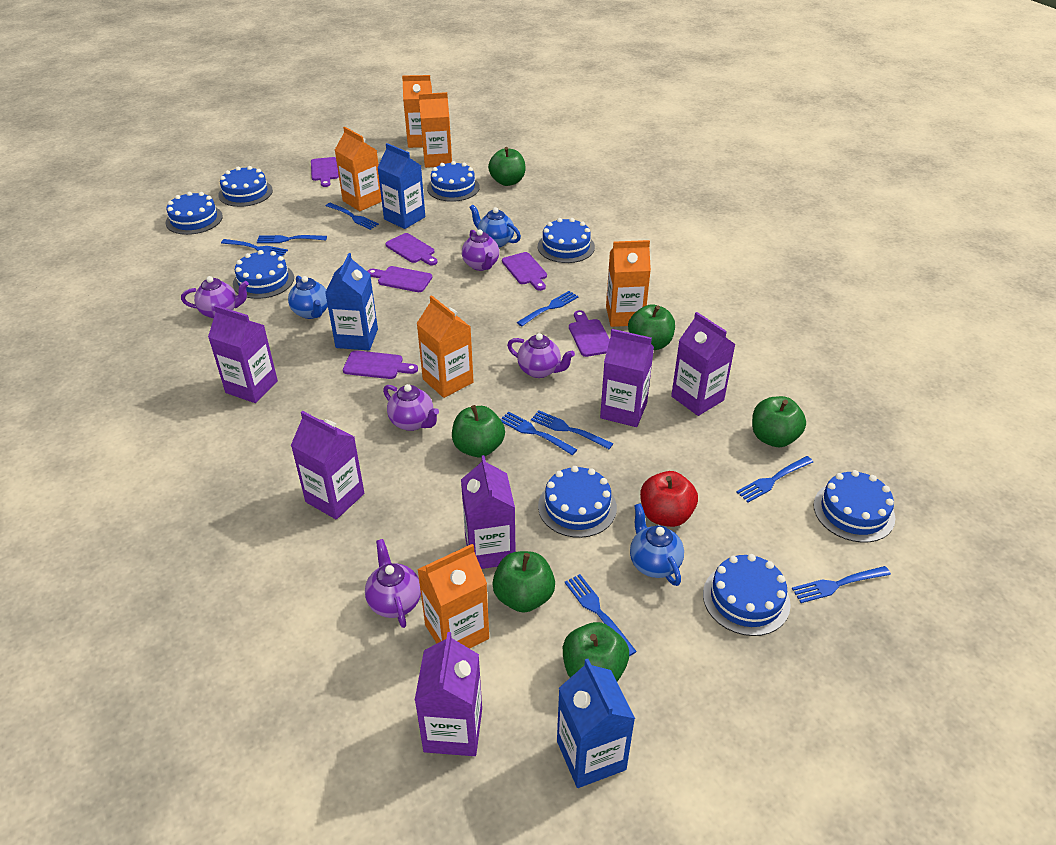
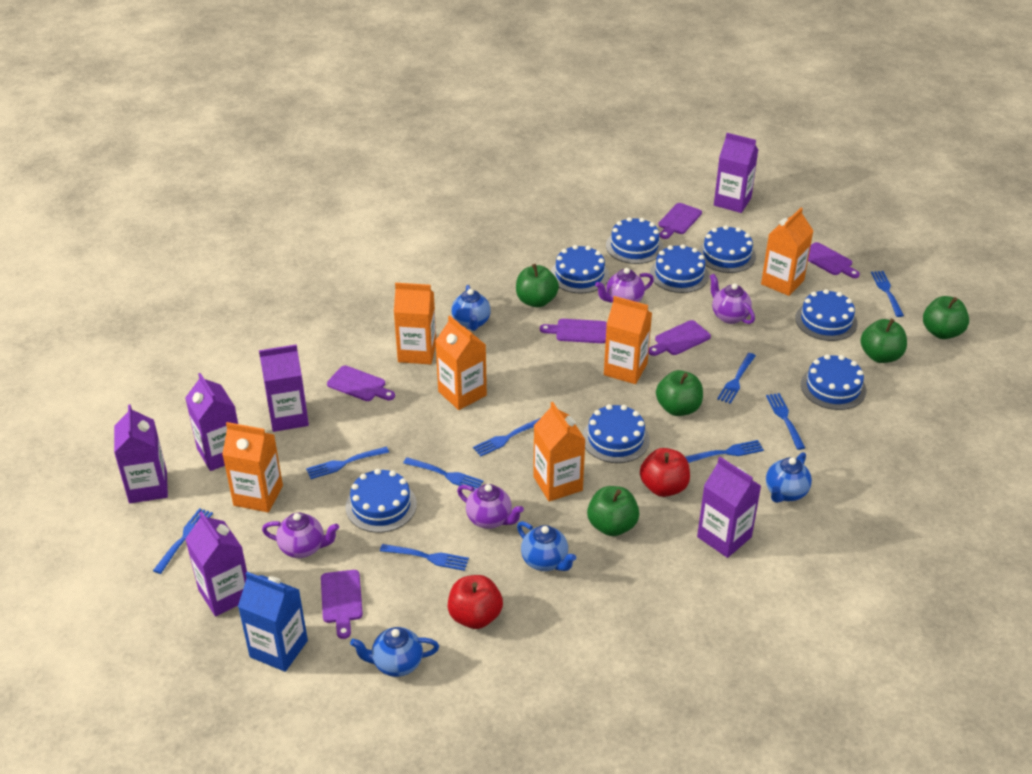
blue carton: [325,253,378,350] [377,143,425,229] [557,659,635,788] = 3 -> [238,572,308,672] = 1
blue teapot: [288,276,328,319] [469,205,521,247] [630,503,684,586] = 3 -> [350,627,439,677] [451,285,491,331] [517,521,576,571] [766,452,812,503] = 4
green apple: [452,405,505,457] [488,147,526,186] [492,551,555,613] [563,622,629,681] [628,304,675,350] [752,396,806,447] = 6 -> [516,264,559,308] [587,486,639,536] [656,370,703,416] [860,319,907,363] [923,296,969,339] = 5
purple teapot: [181,276,249,319] [365,539,421,628] [383,384,439,431] [462,229,499,271] [507,333,575,378] = 5 -> [262,512,339,558] [457,484,524,529] [595,268,654,303] [710,274,755,324] = 4
red apple: [640,471,698,527] = 1 -> [448,575,503,629] [640,448,690,497] = 2

